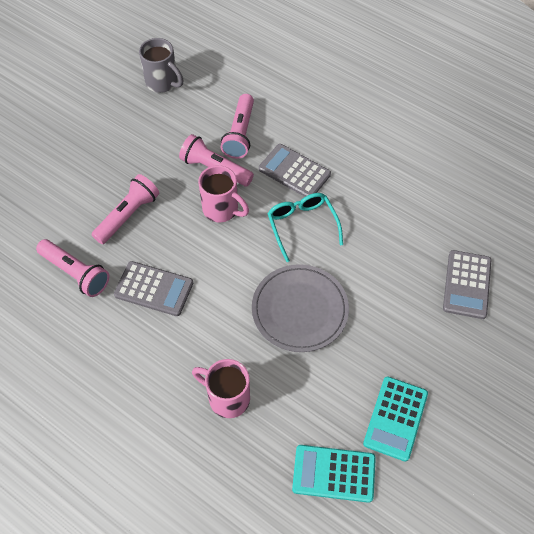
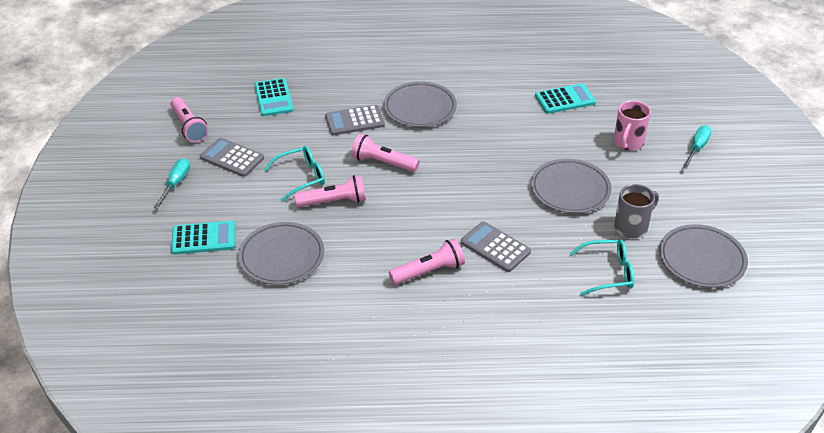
grey plate: [252,264,349,352] = 1 -> [238,222,324,285] [384,82,457,127] [531,159,612,213] [659,224,748,288] = 4
pink mug: [192,359,250,418] [198,165,249,222] = 2 -> [614,100,651,151] = 1
turquoise calculator: [292,445,376,503] [363,376,428,462] = 2 -> [171,221,235,255] [255,78,294,116] [535,83,596,114] = 3
turquoise glasses: [267,193,343,262] = 1 -> [264,146,325,202] [569,239,634,296] = 2
turquoise screwdriver: none = 0 -> [154,158,190,208] [683,125,712,168] = 2

